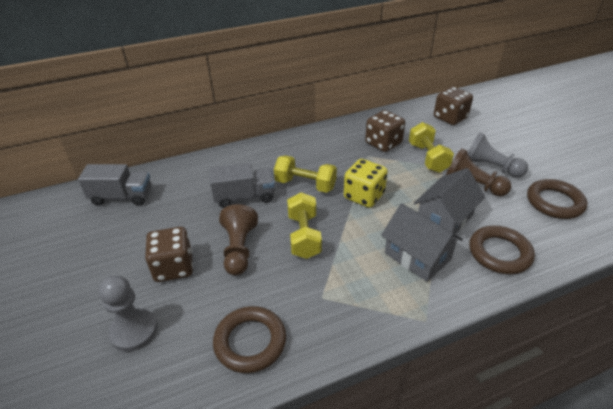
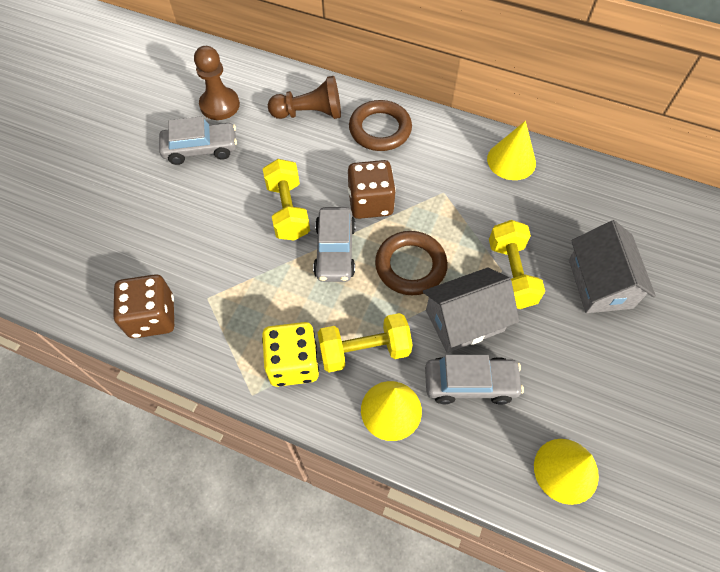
brown dice: [145,227,193,282] [365,110,405,152] [434,87,473,125] = 3 -> [113,274,174,338] [348,160,396,219] = 2
brown ring: [213,306,286,373] [469,226,535,274] [527,179,587,219] = 3 -> [349,100,412,151] [375,231,448,295] = 2
grey car: none = 0 -> [159,116,237,165] [313,207,356,282] [425,355,524,405] = 3
grey pawn: [99,275,157,352] [468,133,528,177] = 2 -> none = 0
grey truck: [78,164,151,206] [209,163,275,208] = 2 -> none = 0
yellow cone: none = 0 -> [361,381,422,441] [487,121,536,180] [534,439,599,505] = 3

